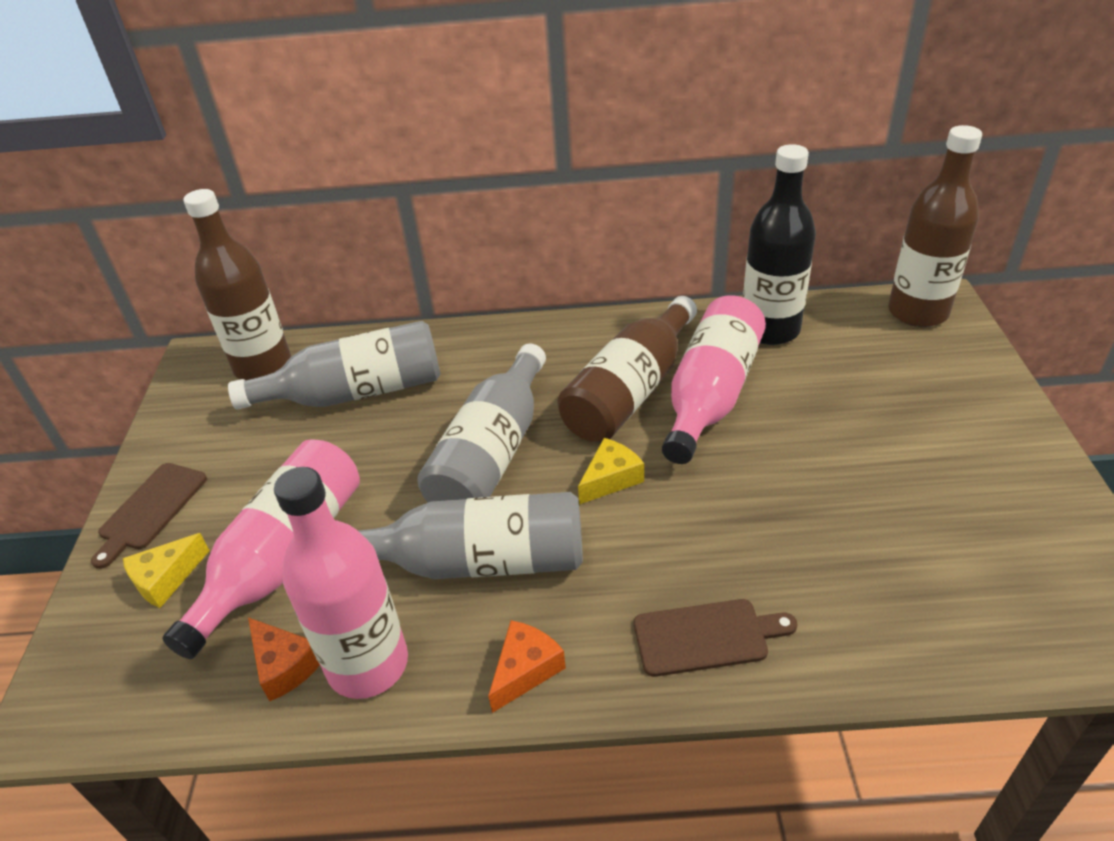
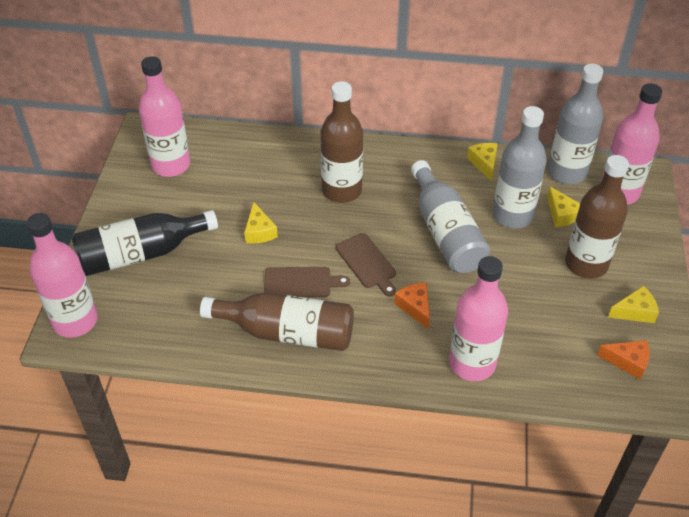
pink bottle: [162,439,360,659] [274,467,408,699] [662,295,766,464] = 3 -> [26,213,98,338] [139,56,190,177] [449,256,508,381] [600,83,662,205] = 4
yellow cheese: [123,533,210,608] [578,438,644,505] = 2 -> [244,202,278,244] [467,143,498,181] [547,187,580,227] [608,286,659,323] = 4

